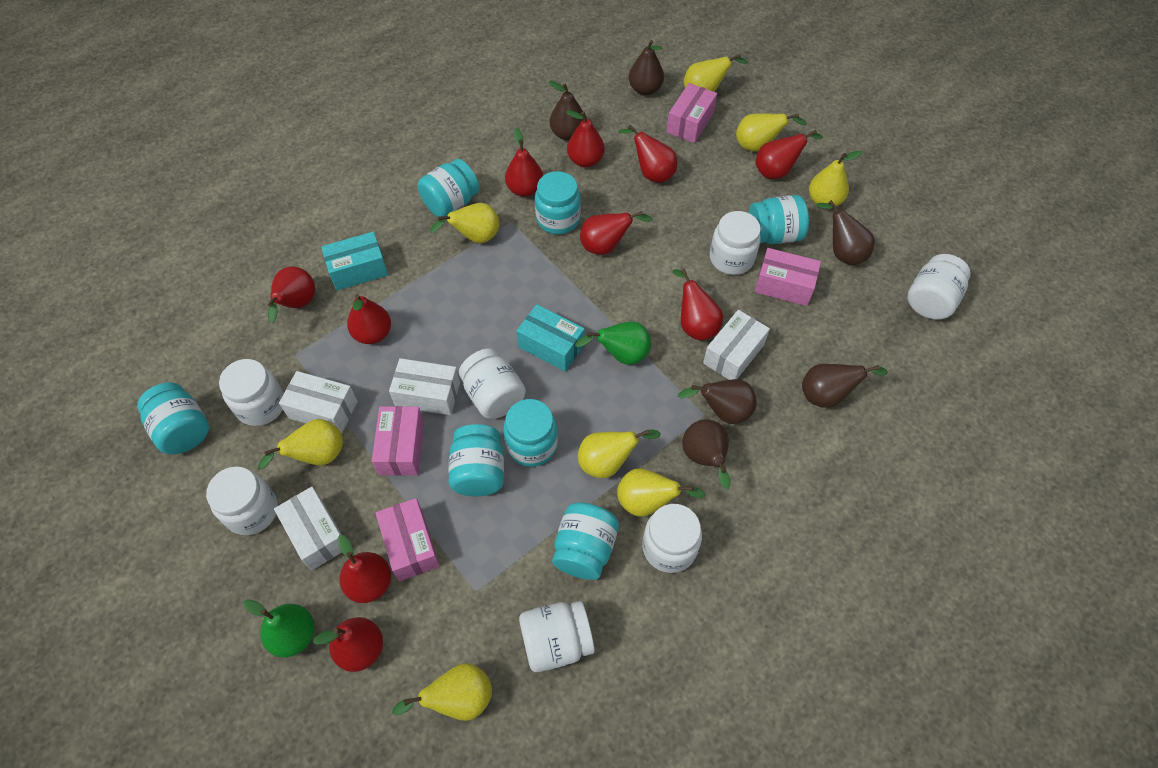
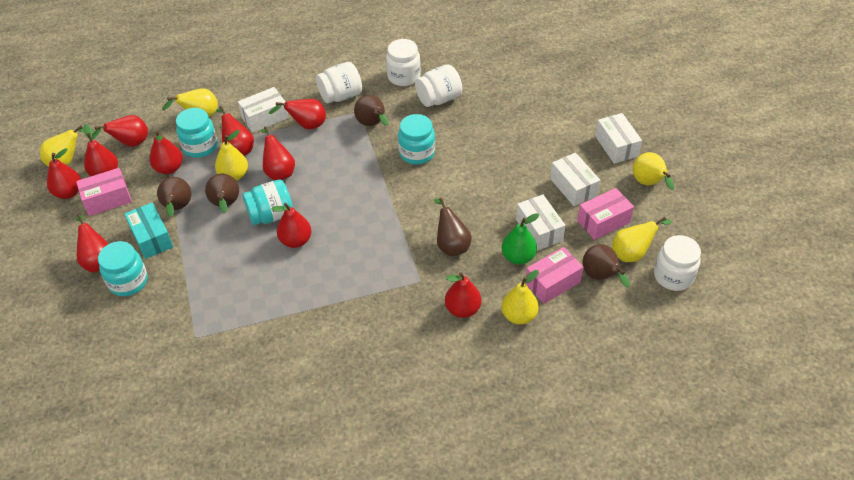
brown pear: [548,81,584,140] [629,40,664,95] [678,379,757,424] [682,420,730,490] [802,364,888,408] [817,200,875,265] = 6 -> [157,177,192,217] [205,174,239,213] [354,95,389,126] [434,198,471,256] [582,244,630,287] = 5
green pear: [243,599,315,657] [575,321,651,365] = 2 -> [502,213,539,265] = 1
pink box: [372,406,424,476] [376,498,440,581] [667,83,717,143] [755,248,821,306] = 4 -> [76,168,132,216] [525,247,583,304] [577,188,634,240] = 3
turquoise box: [321,232,388,290] [517,304,585,372] = 2 -> [124,203,173,259] = 1
turquoise jar: [137,382,209,454] [417,159,479,217] [448,424,504,496] [503,399,558,467] [535,171,581,234] [552,502,619,580] [749,195,809,244] = 7 -> [98,241,148,296] [176,108,217,158] [243,179,293,225] [398,114,435,165] = 4
white jar: [206,467,278,535] [219,359,284,426] [459,348,526,419] [519,601,595,672] [642,504,702,573] [710,211,761,275] [907,254,971,319] = 7 -> [316,62,362,103] [386,39,421,86] [415,64,462,107] [654,235,701,291] = 4
yellow pear: [258,419,343,469] [392,663,492,721] [430,203,499,243] [578,429,661,478] [617,468,705,517] [683,54,748,92] [736,113,807,152] [809,151,862,206] = 8 -> [40,125,94,167] [162,88,218,117] [215,130,248,181] [501,270,539,325] [612,217,672,262] [633,152,674,190] = 6

